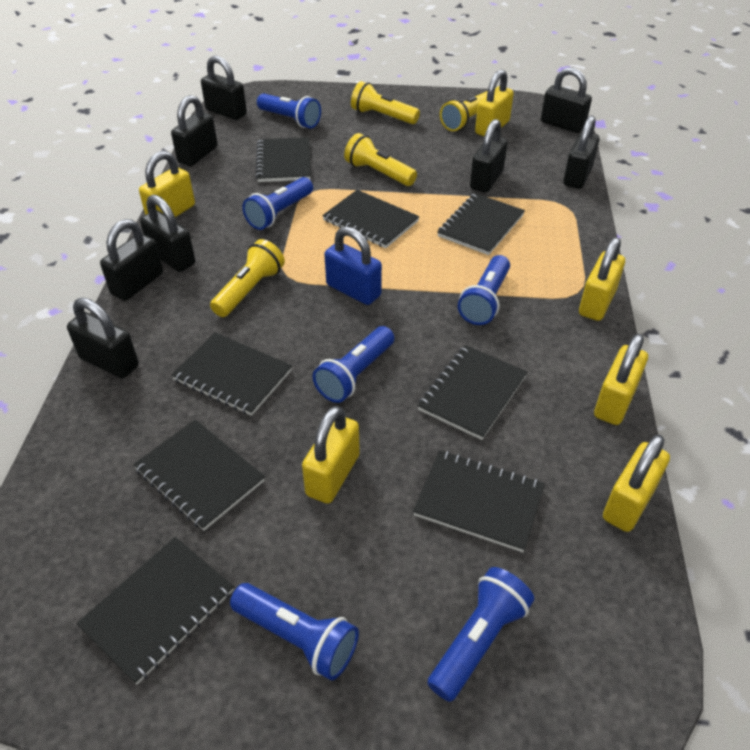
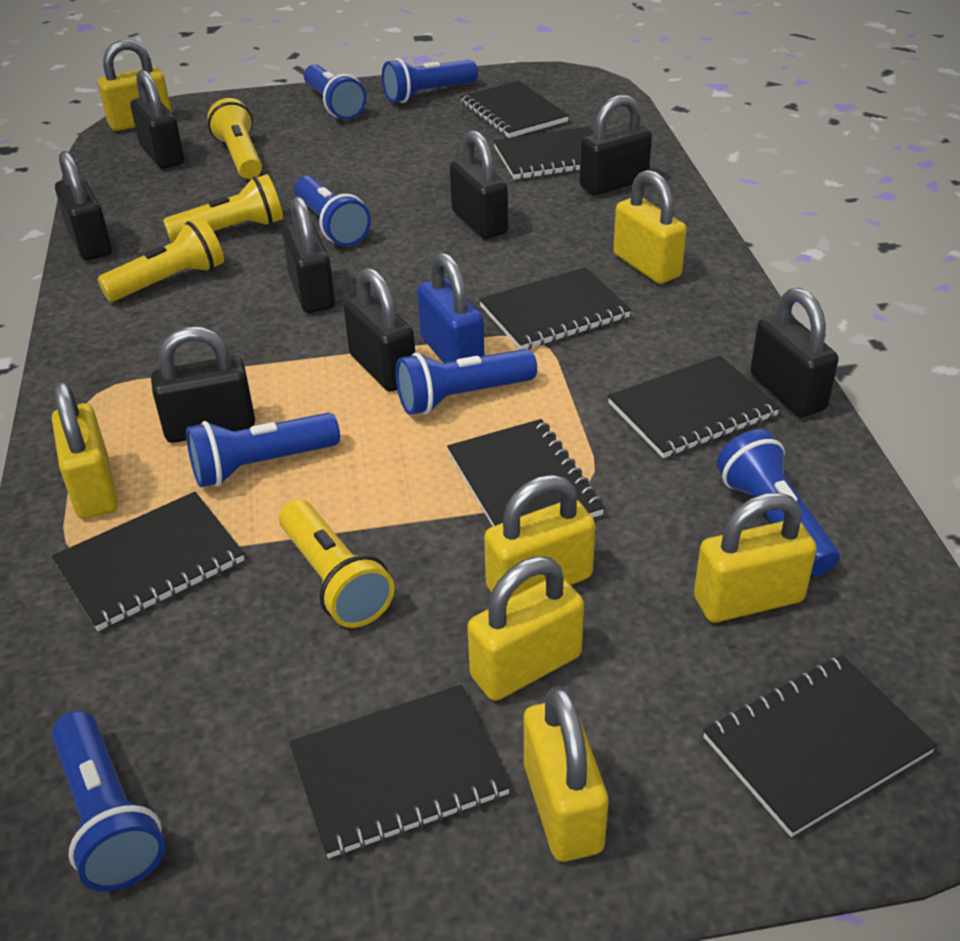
blue flashlight: [230,583,359,681] [242,177,313,230] [257,93,321,128] [313,326,394,403] [427,567,534,702] [458,255,510,325] = 6 -> [52,711,165,892] [186,413,340,488] [294,176,371,246] [304,64,367,120] [382,58,478,103] [396,349,537,415] [717,429,840,576] = 7
yellow padlock: [139,151,195,217] [302,406,360,504] [475,69,514,137] [579,237,625,321] [594,334,648,425] [603,435,670,532] = 6 -> [52,382,118,519] [98,40,172,131] [467,556,584,701] [484,475,596,598] [524,686,608,862] [613,170,687,284] [694,492,817,622] = 7

